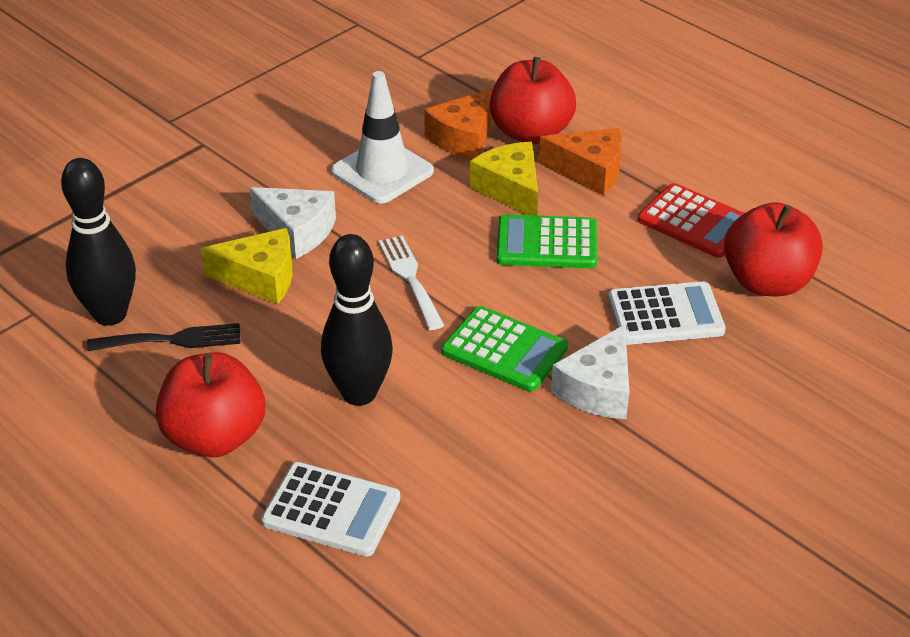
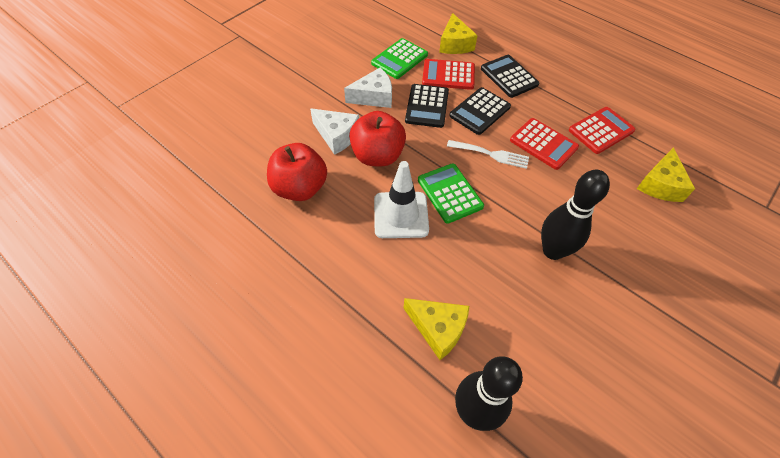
black calculator: none = 0 -> [405,84,449,128] [450,87,511,135] [481,55,539,98] = 3
black fork: [87,323,240,351] = 1 -> none = 0
orange cheese: [424,88,493,159] [539,128,622,195] = 2 -> none = 0
red apple: [156,352,265,457] [490,57,576,144] [724,202,823,296] = 3 -> [267,143,327,201] [349,111,406,166] = 2
red calculator: [638,183,744,258] = 1 -> [422,59,475,90] [510,118,579,170] [569,107,635,154] = 3
white calculator: [261,462,400,557] [608,281,726,345] = 2 -> none = 0
yellow cheese: [201,228,293,304] [470,142,538,216] = 2 -> [404,298,469,360] [439,13,478,54] [637,147,695,202] = 3

